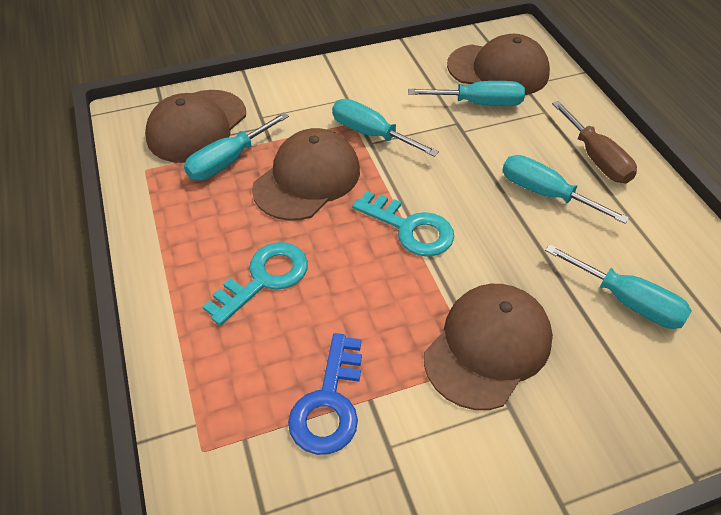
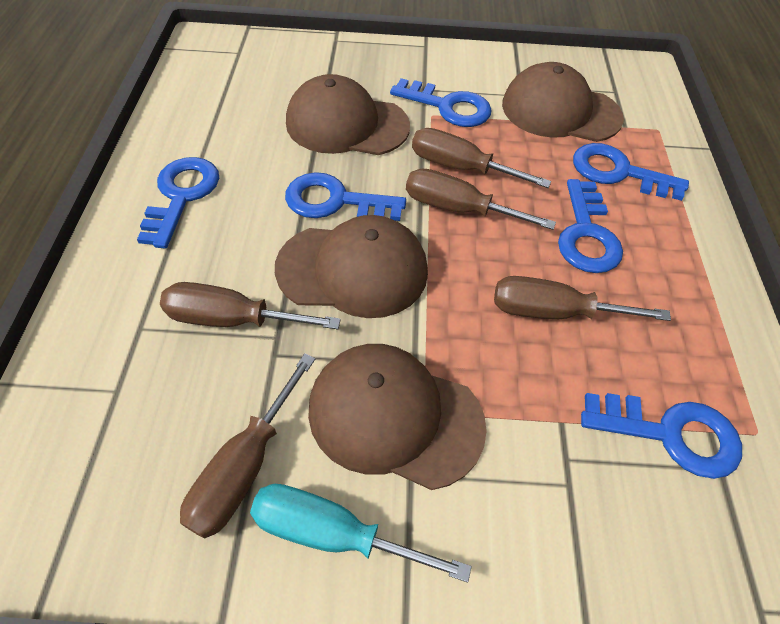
blue key: [288,333,362,455] = 1 -> [137,157,219,249] [285,172,406,221] [390,78,491,127] [558,179,623,273] [573,143,689,201] [581,393,742,479] = 6
brown screwdriver: [552,101,637,183] = 1 -> [160,282,341,329] [180,353,315,538] [406,168,556,230] [412,128,552,188] [494,276,671,321] = 5
turquoise key: [202,242,308,326] [352,191,454,257] = 2 -> none = 0
turquoise screwdriver: [184,112,289,181] [332,99,439,157] [408,81,525,106] [502,155,629,224] [545,244,692,329] = 5 -> [250,484,472,583] = 1

